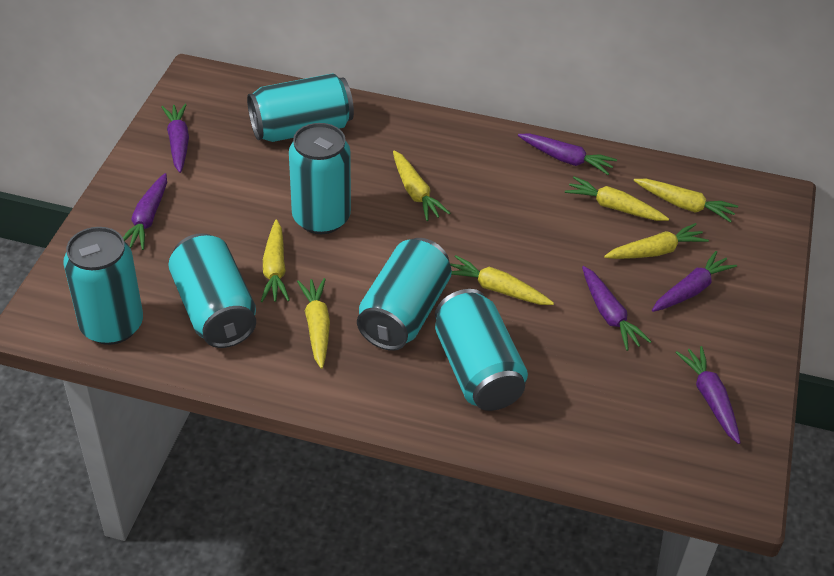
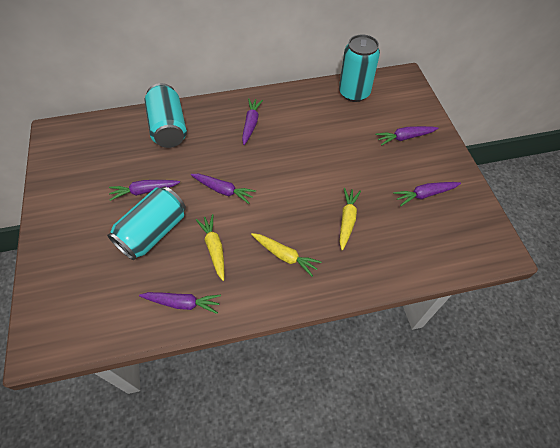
turquoise can: [63,227,143,345] [168,233,256,348] [247,73,354,142] [289,123,351,234] [357,238,452,351] [435,289,528,411] = 6 -> [107,186,186,260] [145,83,187,148] [339,34,380,102] = 3
yellow carrot: [261,220,290,302] [297,278,330,369] [393,150,450,221] [450,255,554,305] [565,176,669,221] [604,223,709,259] [634,179,738,223] = 7 -> [196,214,225,281] [251,233,321,277] [340,188,361,250] = 3

